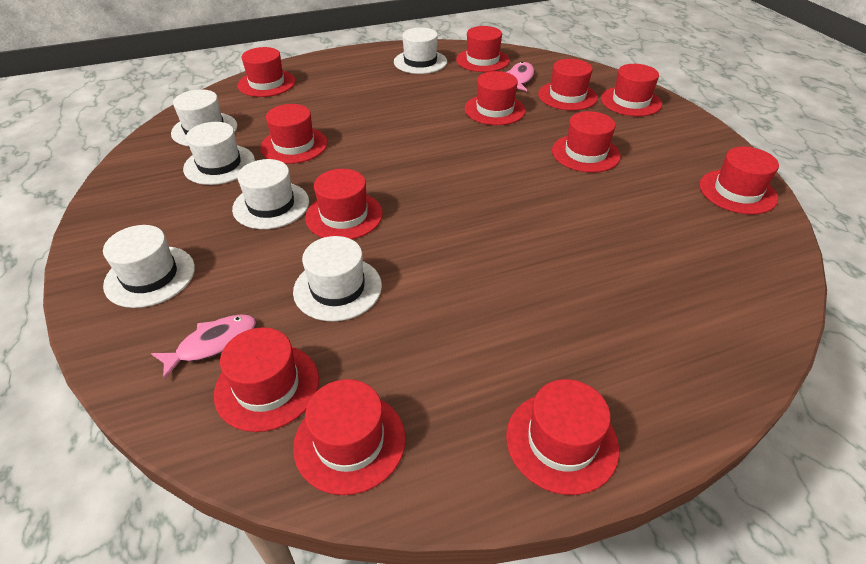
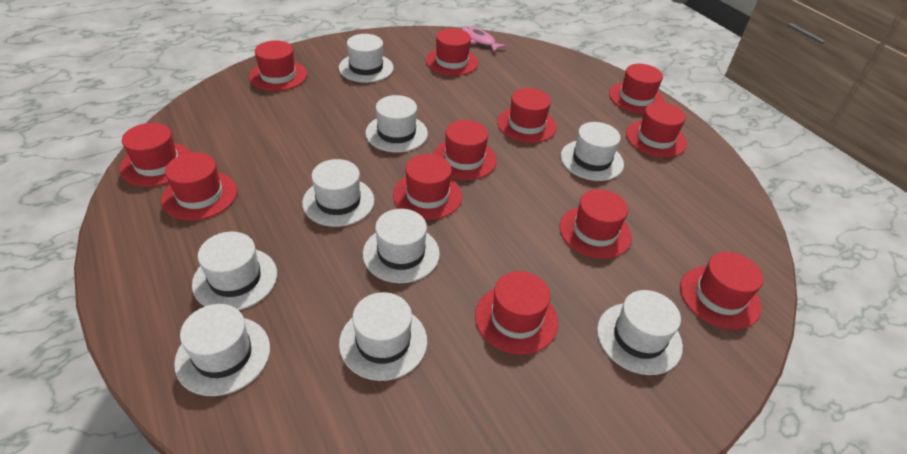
pink fish: [151,314,256,380] [506,62,534,91] = 2 -> [462,27,507,52] = 1
white hat: [103,225,195,308] [171,89,237,146] [183,122,255,185] [232,159,309,229] [293,236,382,321] [394,27,447,74] = 6 -> [174,304,270,396] [192,232,277,310] [302,159,374,227] [339,34,394,83] [339,292,427,381] [363,209,440,283] [365,95,428,153] [560,122,624,181] [597,290,683,375] = 9

